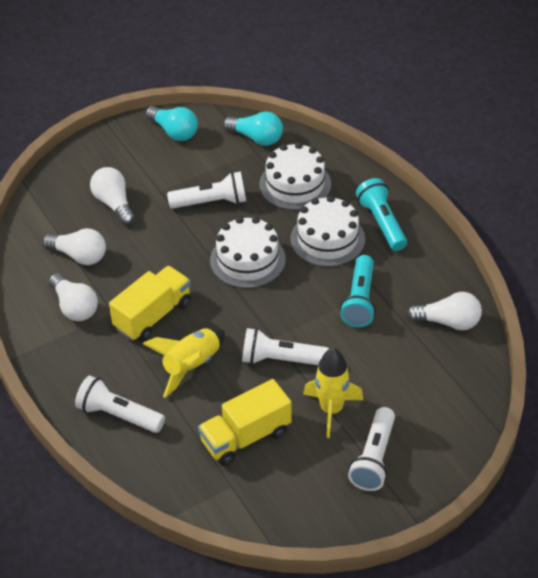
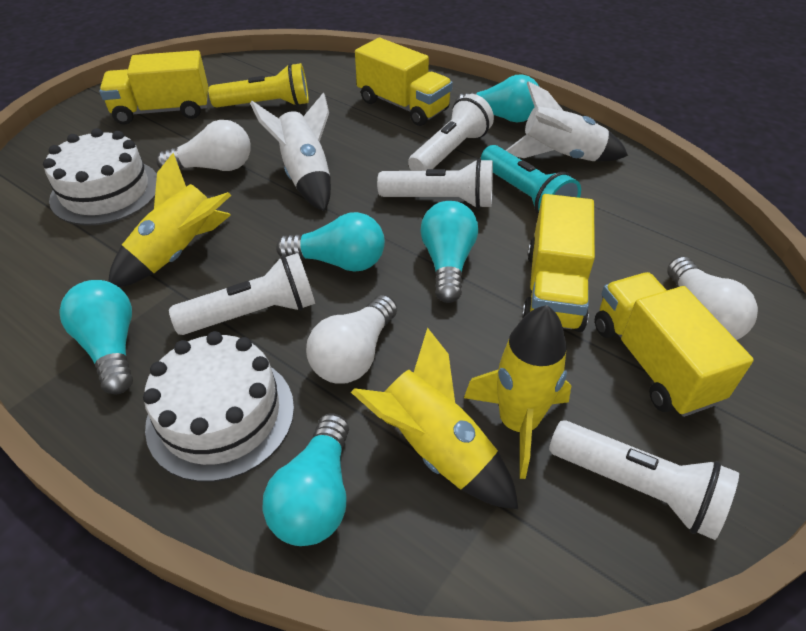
turquoise flashlight: [340,255,376,327] [356,178,407,251] = 2 -> [481,145,581,215] = 1
turquoise light bulb: [145,106,198,141] [223,111,283,146] = 2 -> [60,280,133,395] [262,414,349,546] [276,212,385,272] [420,201,478,303] [455,74,539,122] = 5
white cake: [210,217,286,288] [259,142,331,210] [290,195,365,267] = 3 -> [43,128,157,226] [143,331,294,482] = 2
white light bulb: [42,228,106,265] [49,273,98,321] [90,167,135,225] [407,292,482,330] = 4 -> [156,120,251,171] [306,295,397,384] [667,256,758,340] = 3
white rocket: none = 0 -> [250,92,331,212] [506,81,628,161] = 2
yellow flashlight: none = 0 -> [208,63,309,108] = 1
yellow rocket: [143,327,225,398] [303,348,363,438] = 2 -> [108,153,231,287] [351,327,518,509] [464,305,571,479] = 3
yellow truck: [109,266,191,341] [198,379,292,466] = 2 -> [99,50,208,124] [355,38,453,126] [522,194,595,332] [595,272,754,417] = 4

